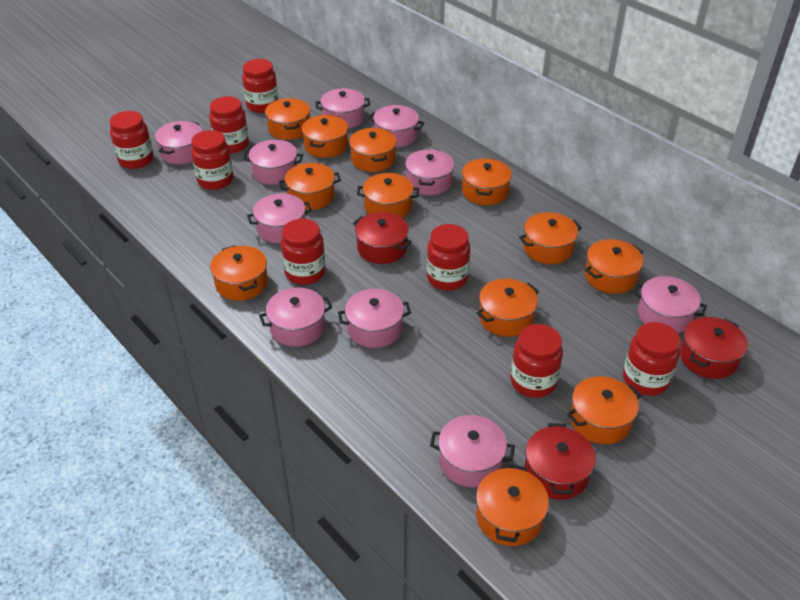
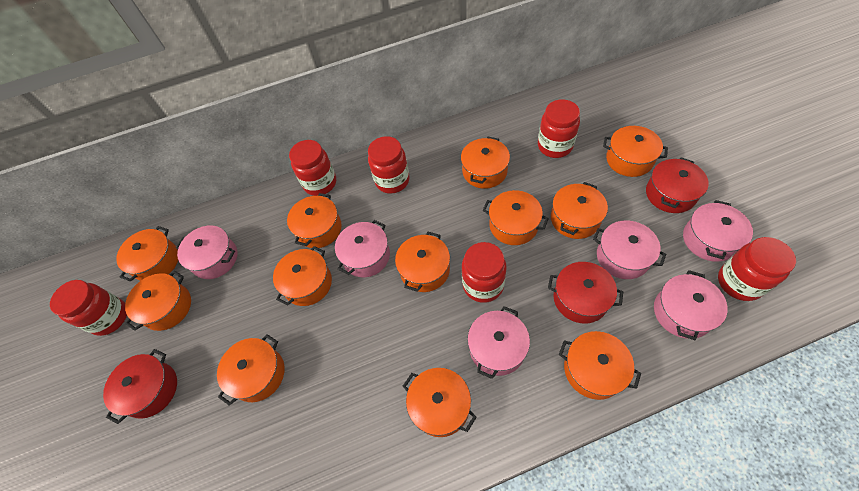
pink pot: [155,121,202,165] [243,140,303,185] [247,193,312,243] [259,288,332,347] [316,88,370,129] [338,289,411,348] [368,105,424,147] [405,149,454,196] [430,415,515,487] [633,276,707,333] = 10 -> [176,225,237,279] [335,220,390,277] [467,306,530,379] [593,220,666,279] [654,270,728,340] [683,200,753,262] = 6
red jar: [109,111,154,169] [191,130,233,190] [209,96,249,153] [242,59,278,113] [281,219,326,285] [427,224,470,291] [510,324,563,398] [623,322,681,396] = 8 -> [50,280,127,336] [289,140,336,196] [368,136,410,194] [462,242,507,303] [538,99,580,158] [718,237,796,301] = 6

